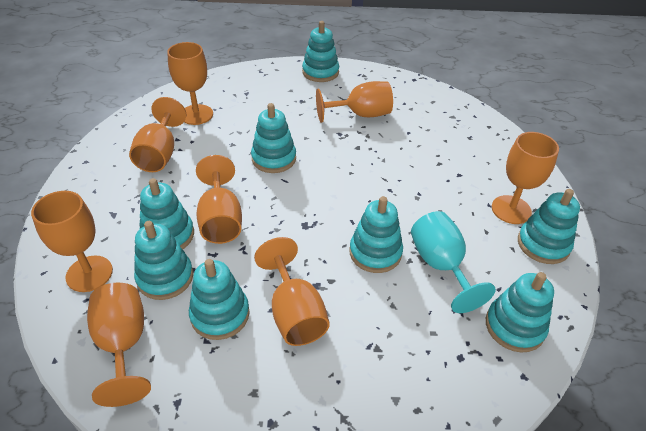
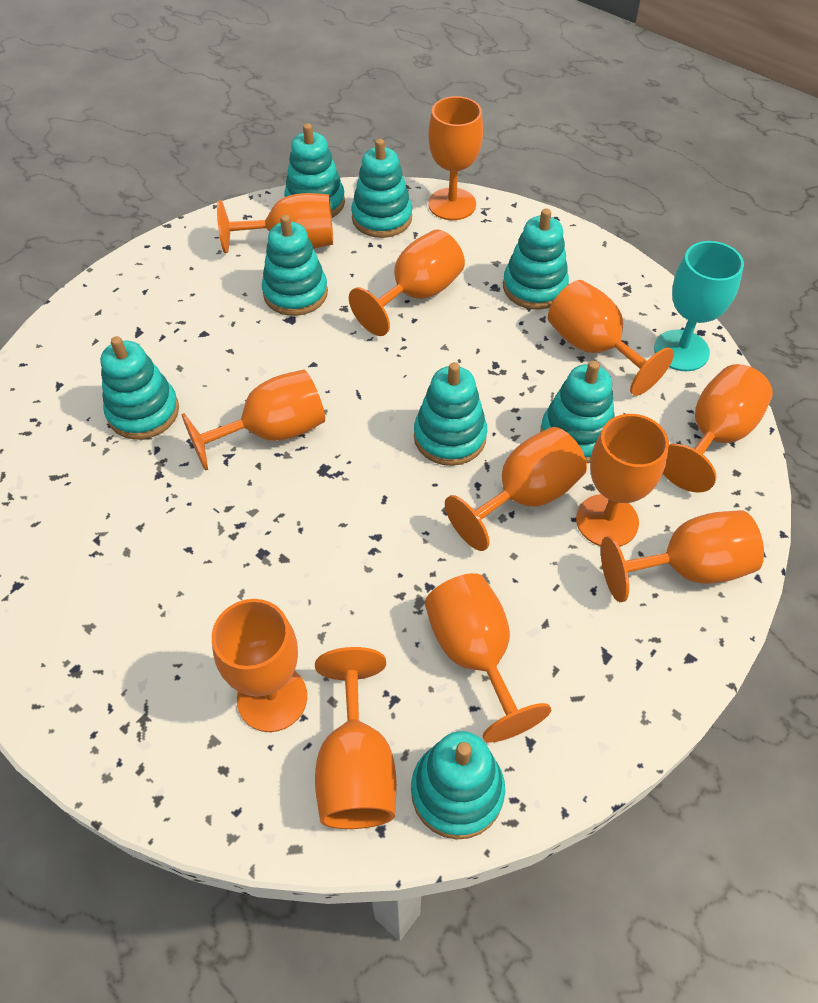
orange goblet: [31,191,113,292] [87,283,151,407] [129,97,186,172] [167,42,213,125] [196,155,242,244] [254,237,330,346] [316,81,393,123] [492,132,559,224] = 8 -> [182,369,325,471] [212,599,307,732] [217,193,333,253] [315,647,397,829] [349,229,465,336] [425,573,551,743] [428,96,483,220] [445,427,587,551] [548,280,674,396] [576,414,669,547] [601,510,764,602] [663,364,773,493] = 12

